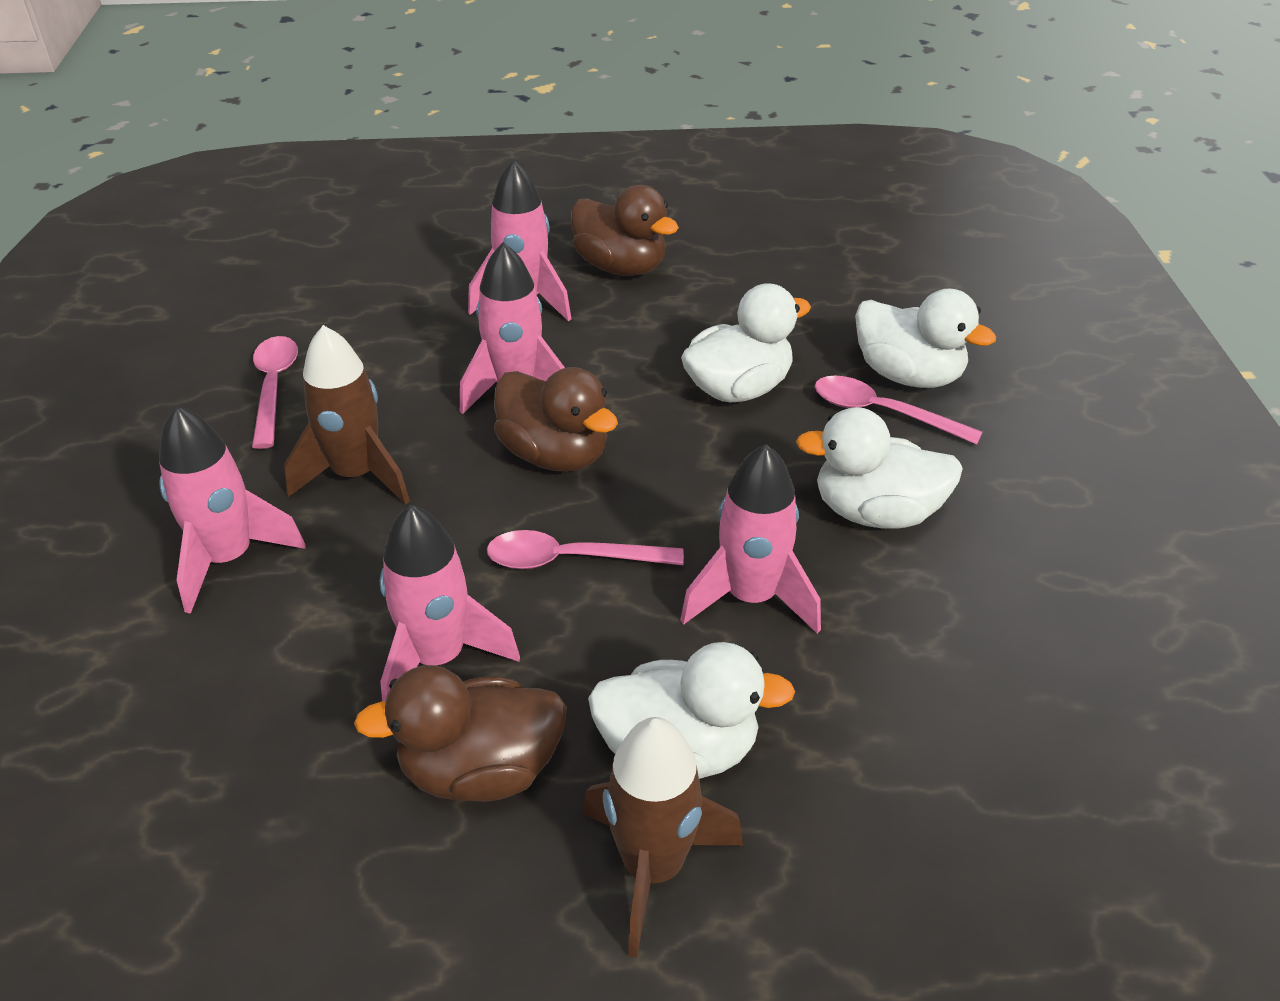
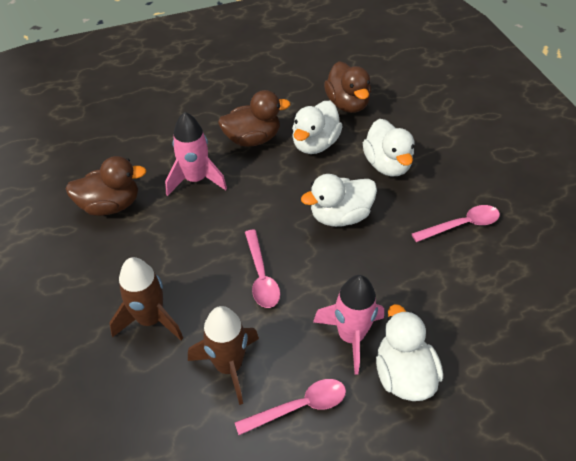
pink rocket: [159,406,306,614] [380,504,520,702] [460,242,565,414] [468,160,571,321] [680,444,821,634] = 5 -> [165,112,227,196] [313,275,384,375] = 2

